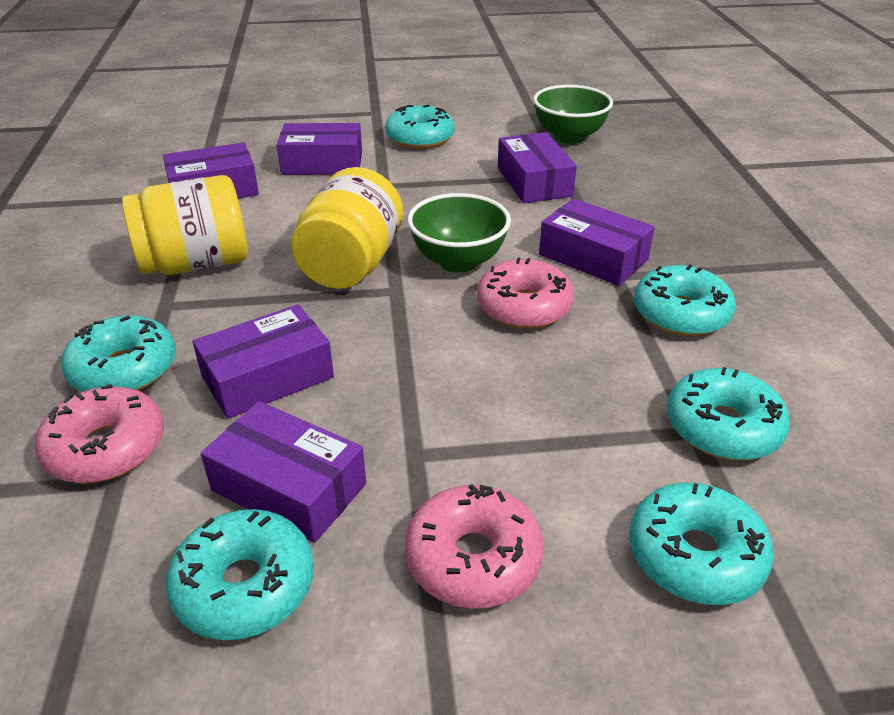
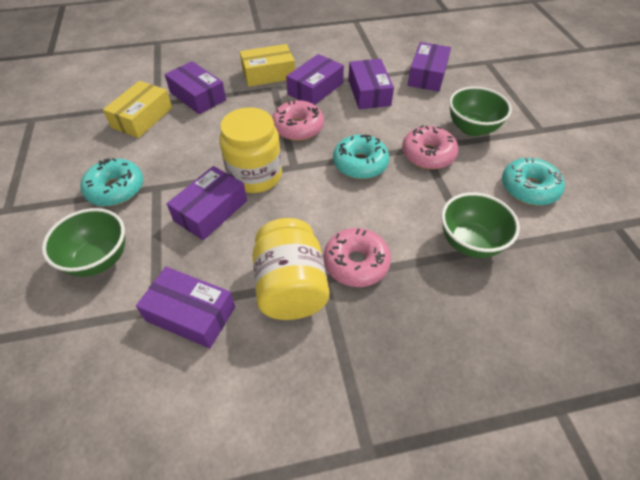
green bowl: [407,193,511,273] [533,85,613,144] = 2 -> [42,208,125,277] [441,192,520,258] [449,86,512,136] = 3
turquoise donut: [61,315,176,392] [166,509,314,640] [385,105,455,149] [629,482,774,605] [634,264,736,336] [667,367,790,460] = 6 -> [80,158,143,206] [333,135,389,179] [502,158,565,206] = 3
yellow box: none = 0 -> [103,81,172,138] [240,44,295,87] = 2

